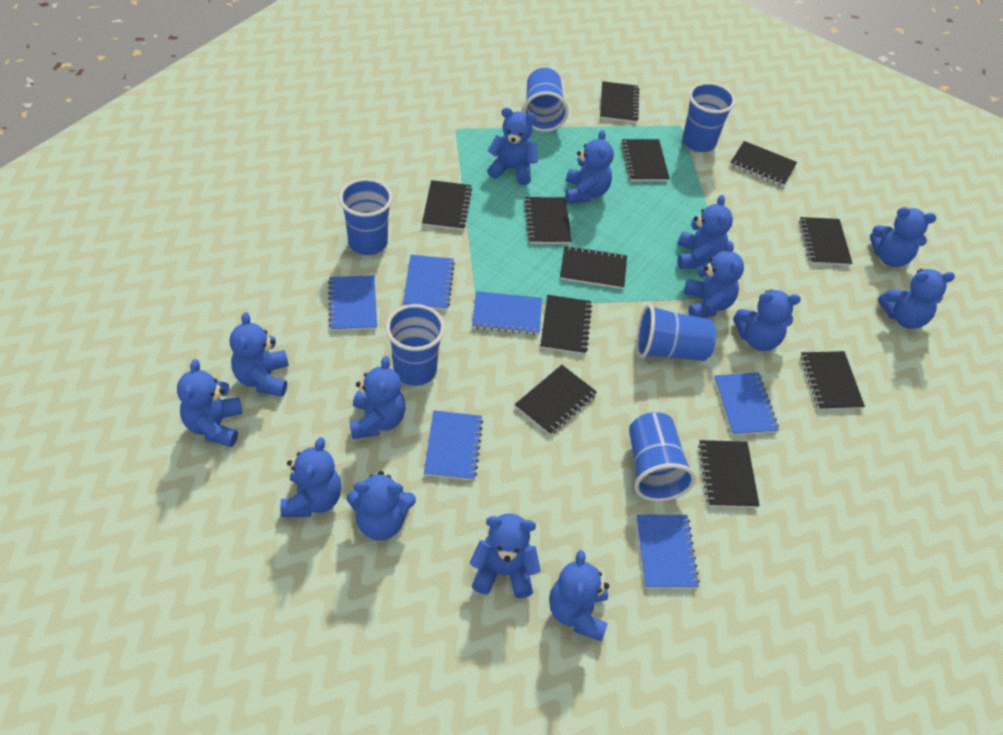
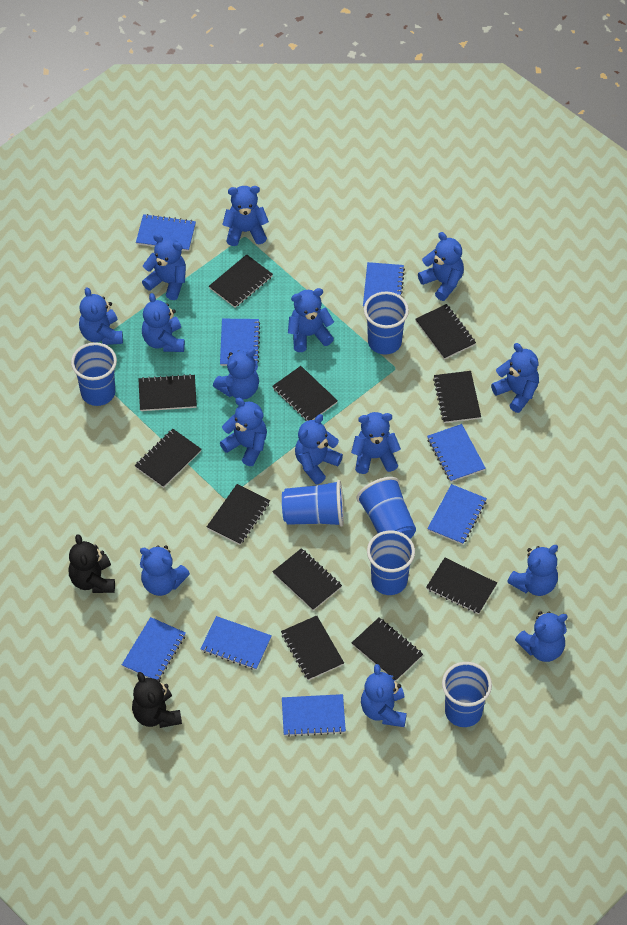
black teddy bear: none = 0 -> [68,534,115,593] [132,672,182,728] = 2
blue notebook: [328,275,377,331] [403,255,455,310] [424,410,483,481] [472,291,542,335] [636,514,700,589] [714,372,779,436] = 6 -> [122,617,186,680] [136,214,196,251] [201,616,272,670] [220,319,261,366] [282,694,346,737] [363,262,405,308] [427,424,486,482] [427,484,487,545] = 8
blue teddy bear: [177,359,242,447] [230,312,289,397] [280,437,342,517] [347,471,416,540] [350,356,405,439] [470,513,541,598] [487,108,538,185] [549,550,609,641] [565,130,614,204] [677,195,733,269] [684,241,744,318] [733,289,801,351] [870,207,936,267] [878,269,955,329] = 14 -> [79,287,123,345] [140,545,190,596] [142,234,186,300] [142,293,185,352] [213,348,259,399] [220,398,267,466] [222,186,269,246] [288,288,334,352] [295,414,343,485] [351,412,401,474] [361,664,407,727] [418,232,464,301] [491,343,539,413] [507,545,558,596] [515,611,568,662] = 15

